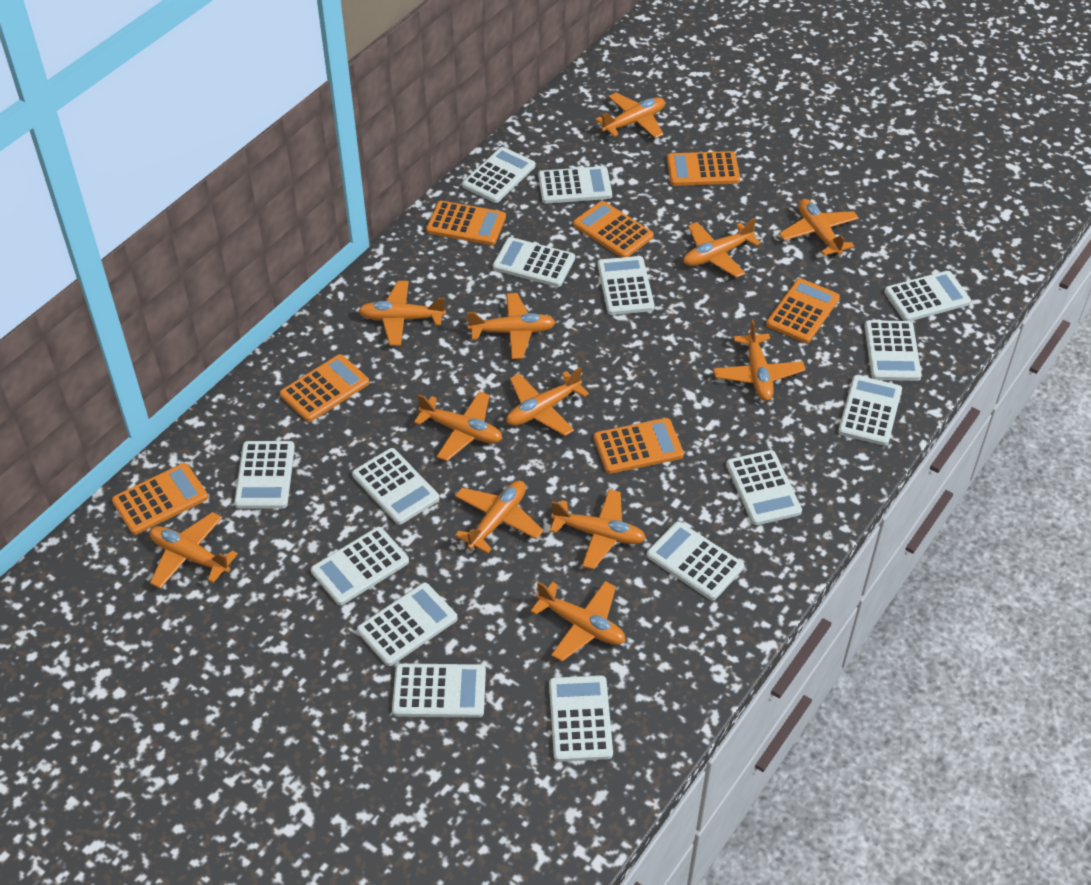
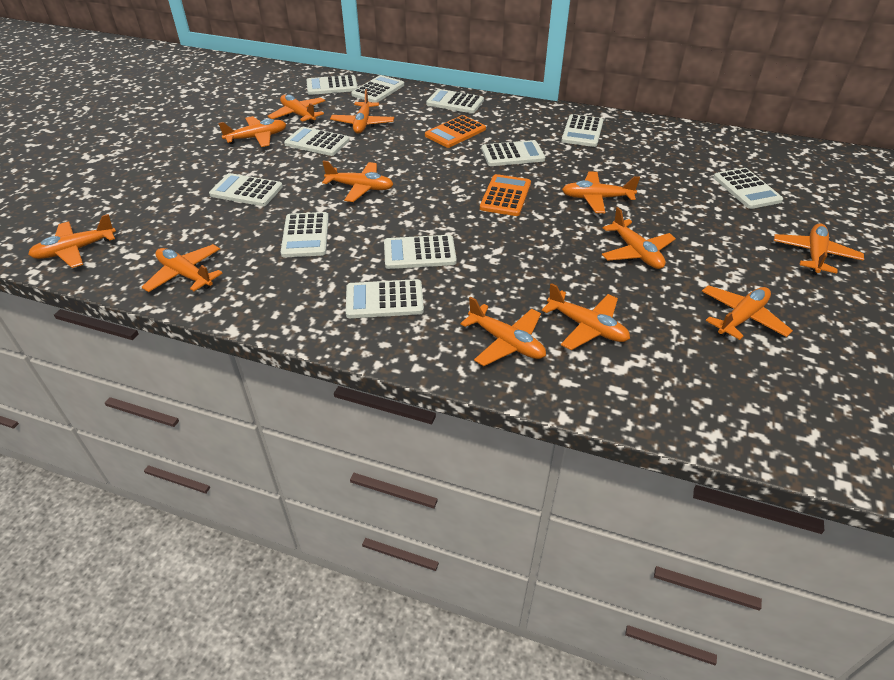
orange calculator: [112,463,208,535] [280,354,369,422] [426,201,506,245] [573,201,654,258] [594,418,684,474] [667,151,740,186] [766,278,840,343] = 7 -> [425,115,486,148] [480,174,531,216] = 2
white calculator: [234,441,295,509] [311,527,409,605] [352,448,439,525] [357,583,457,666] [392,663,486,718] [462,147,536,203] [493,237,575,287] [538,166,612,204] [549,675,613,762] [597,256,655,315] [646,521,744,600] [726,450,802,525] [838,375,902,446] [864,320,922,381] [884,271,971,321] = 15 -> [209,173,283,206] [281,212,329,257] [284,127,349,156] [307,75,358,95] [346,279,424,318] [351,75,404,103] [384,235,457,269] [426,89,484,113] [481,140,545,166] [561,114,603,147] [713,168,783,209] = 11

